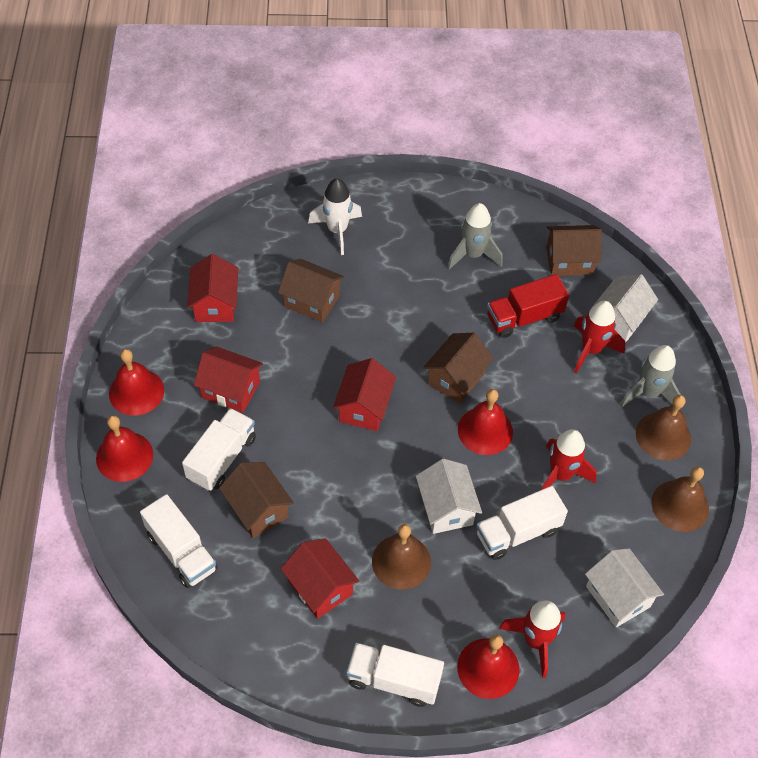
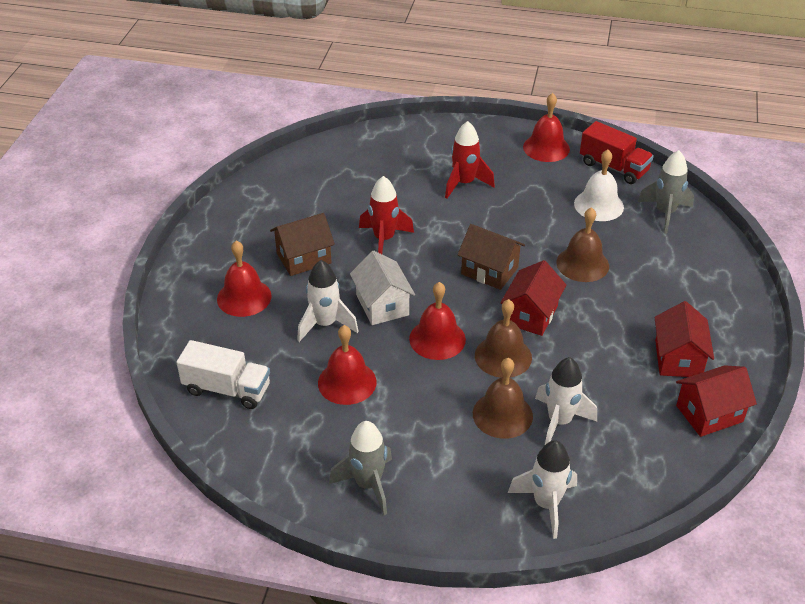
brown house: [219,462,294,538] [278,259,344,323] [423,333,493,404] [546,225,602,276] = 4 -> [270,213,335,276] [457,224,525,290] = 2
red house: [187,254,238,322] [194,346,263,413] [281,538,359,619] [333,358,396,431] = 4 -> [500,260,566,336] [654,301,714,377] [676,365,757,437] = 3
red rocket: [499,601,566,678] [541,429,597,490] [574,301,626,373] = 3 -> [359,176,414,254] [445,121,495,199] = 2
white bell: none = 0 -> [574,149,624,221] = 1
white house: [416,459,482,534] [585,548,664,627] [592,274,658,343] = 3 -> [350,251,415,325] = 1
white rocket: [308,178,362,255] = 1 -> [297,260,358,342] [508,440,577,539] [535,357,597,445] = 3
white truck: [140,494,218,588] [182,408,256,491] [346,643,444,707] [476,486,568,560] = 4 -> [176,340,270,409] = 1

